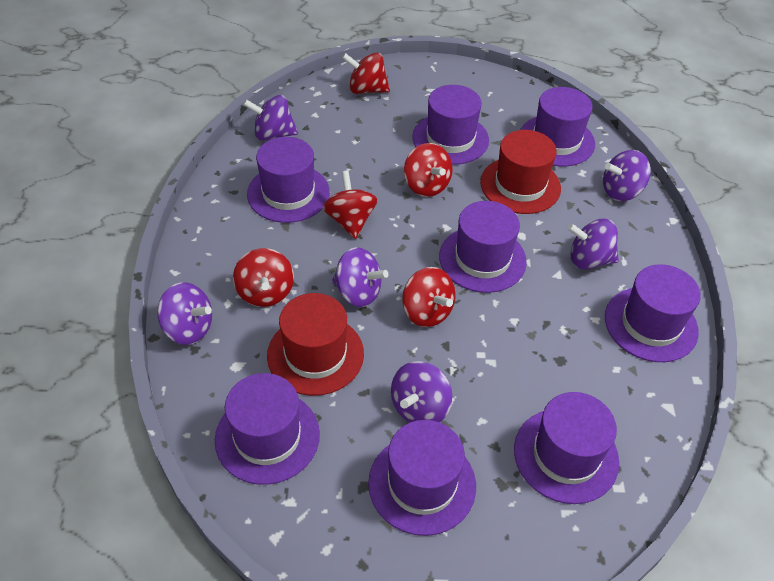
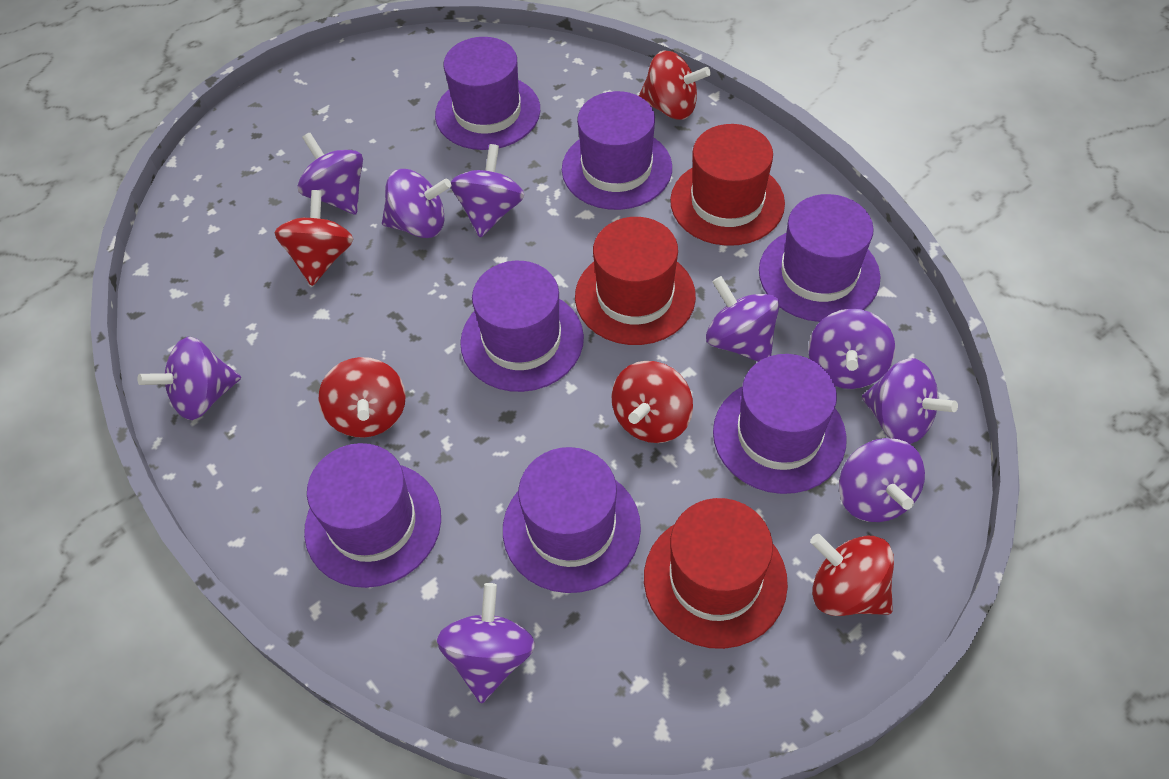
purple hat: [215,373,320,485] [247,137,330,223] [368,420,476,536] [412,85,489,165] [439,201,527,293] [514,392,619,504] [520,87,595,166] [605,264,701,362] = 8 -> [304,443,441,588] [435,37,540,150] [460,261,584,392] [503,447,641,593] [562,91,672,210] [713,354,847,494] [759,194,881,322] = 7
purple spinning top: [157,282,212,345] [243,95,298,141] [332,247,388,307] [391,361,452,422] [567,219,619,269] [603,150,651,201] = 6 -> [137,337,241,420] [298,133,363,214] [382,169,451,238] [437,583,535,704] [451,144,525,238] [706,276,779,362] [808,309,895,389] [839,438,925,522] [862,358,958,444] = 9
red hat: [267,293,364,396] [480,130,561,214] = 2 -> [575,217,696,345] [644,498,788,649] [670,124,785,246] = 3

